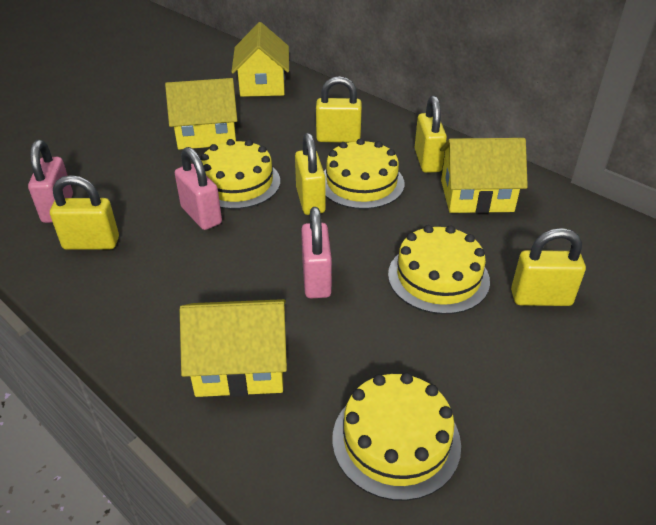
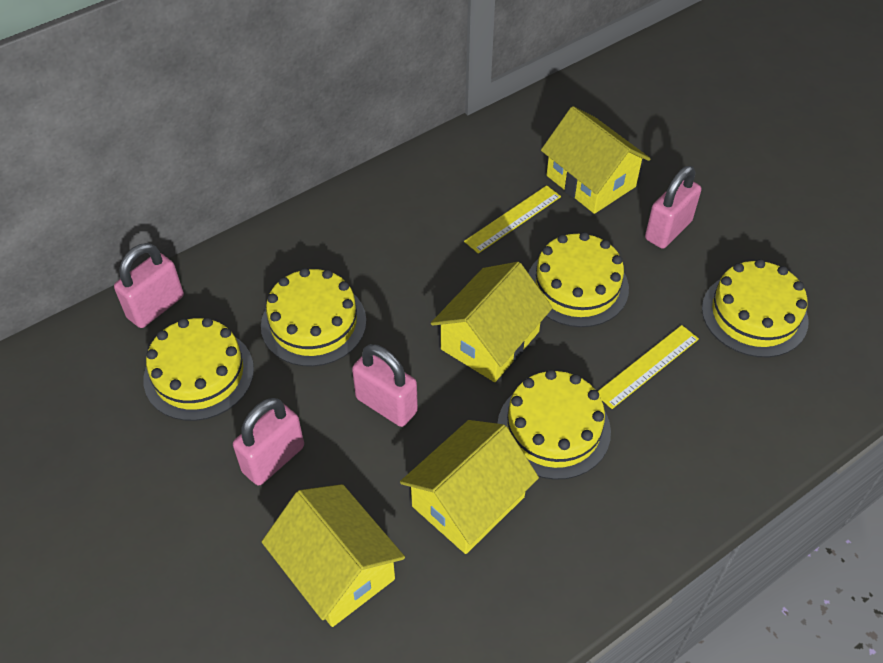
pink padlock: [28,140,73,223] [175,147,222,230] [301,207,332,298] = 3 -> [114,243,184,328] [233,398,304,485] [352,344,418,427] [645,166,702,249] = 4
yellow cake: [200,139,280,209] [324,138,405,209] [332,373,461,501] [388,225,490,314] = 4 -> [143,317,254,421] [261,268,366,367] [497,370,611,480] [528,232,629,327] [702,259,808,357] = 5
yellow padlock: [50,175,119,250] [295,133,326,215] [316,76,362,143] [414,95,447,173] [511,228,586,306] = 5 -> none = 0
yellow ruler: none = 0 -> [464,185,561,254] [598,325,699,409] = 2

